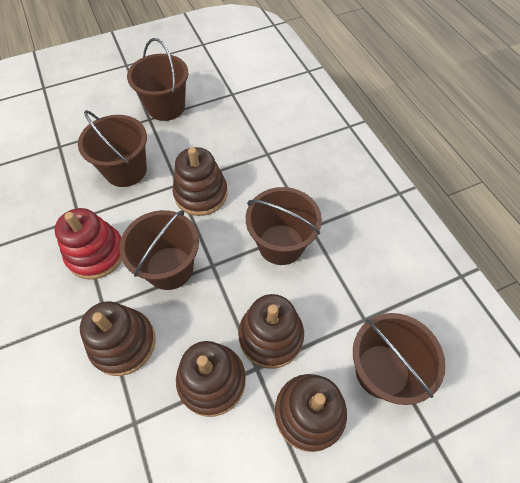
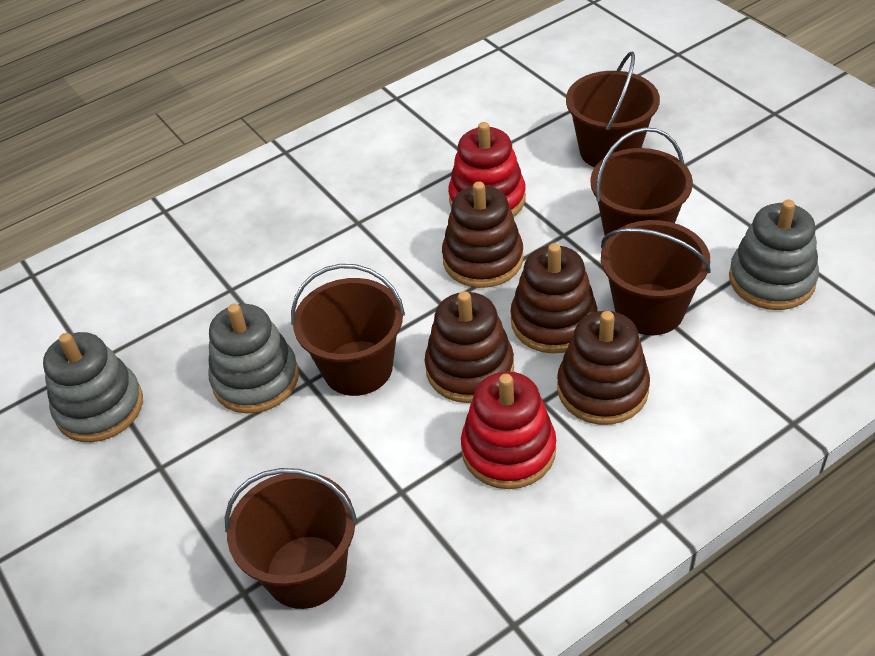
brown stacking toy: [80,301,156,376] [173,147,228,216] [176,341,246,417] [238,294,304,369] [275,374,347,452] = 5 -> [425,291,514,403] [442,181,524,288] [510,243,598,354] [557,311,650,425] = 4
grey stacking toy: none = 0 -> [43,332,143,442] [208,304,299,414] [729,200,819,310] = 3
red stacking toy: [54,208,122,279] = 1 -> [448,122,526,217] [461,371,556,489] = 2

